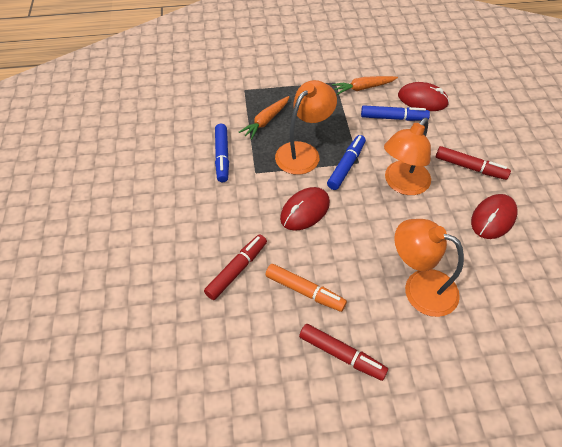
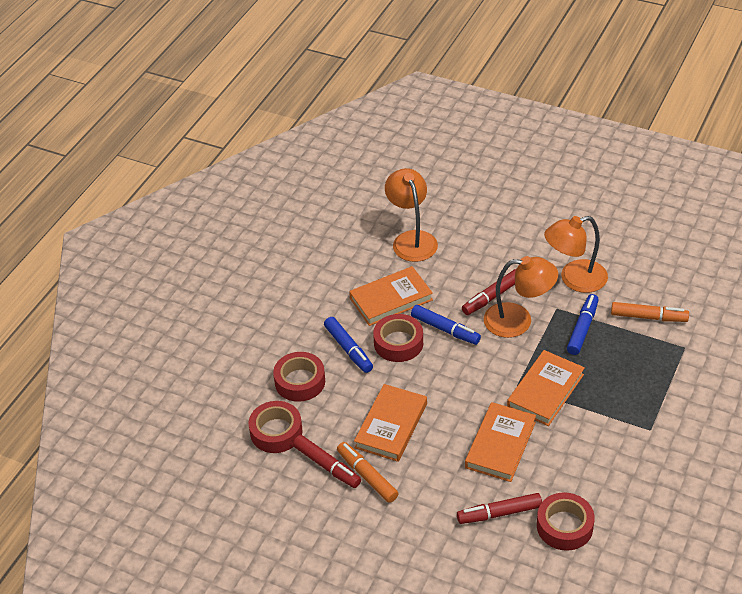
orange book: none = 0 -> [349,266,433,326] [354,384,427,462] [465,402,536,482] [507,350,585,426] = 4
orange carrot: [239,96,289,140] [332,76,398,95] = 2 -> none = 0
orange marker: [265,264,347,312] = 1 -> [337,442,399,503] [611,302,689,322] = 2
red mouse: [280,187,330,231] [398,82,449,111] [471,194,518,239] = 3 -> none = 0
red tape: none = 0 -> [249,401,303,453] [273,352,325,402] [373,314,423,362] [537,492,595,551] = 4

